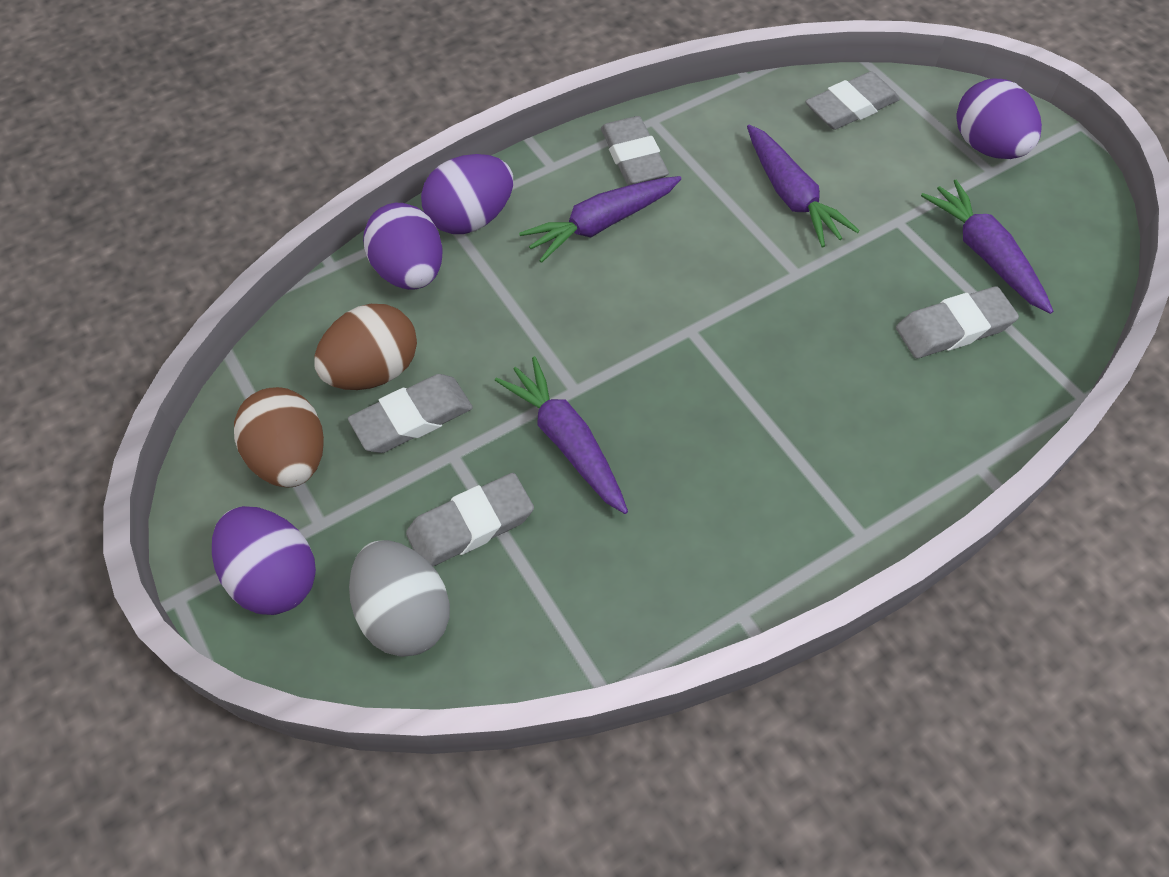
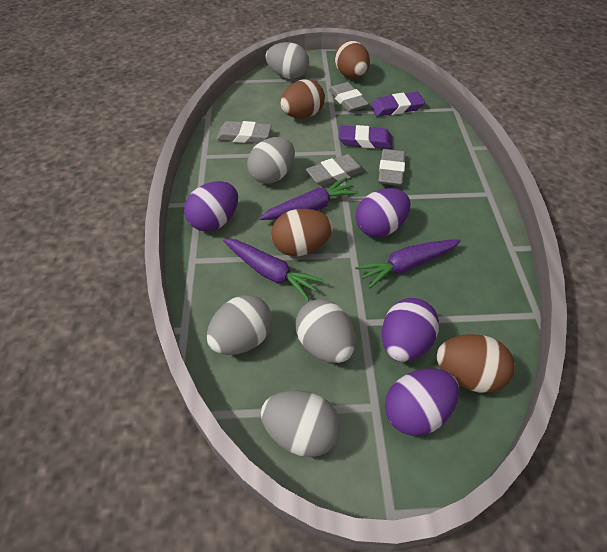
brown egg: [234,387,324,488] [314,304,417,390] = 2 -> [271,209,333,256] [280,79,325,119] [335,41,370,78] [436,334,515,393] = 4
grey egg: [349,540,450,657] = 1 -> [207,295,272,355] [247,137,295,184] [261,390,341,457] [266,42,309,79] [295,299,356,363] = 5
grey eraser: [348,374,473,453] [406,473,534,567] [601,116,669,185] [805,72,900,130] [896,286,1019,358] = 5 -> [216,121,272,143] [306,154,365,187] [329,82,369,112] [378,149,405,186] = 4
purple carrot: [495,356,628,514] [519,176,681,263] [747,125,860,248] [921,180,1053,314] = 4 -> [223,238,324,301] [259,177,359,220] [355,239,461,289] = 3
purple eraser: none = 0 -> [338,125,392,149] [370,92,425,116] = 2

